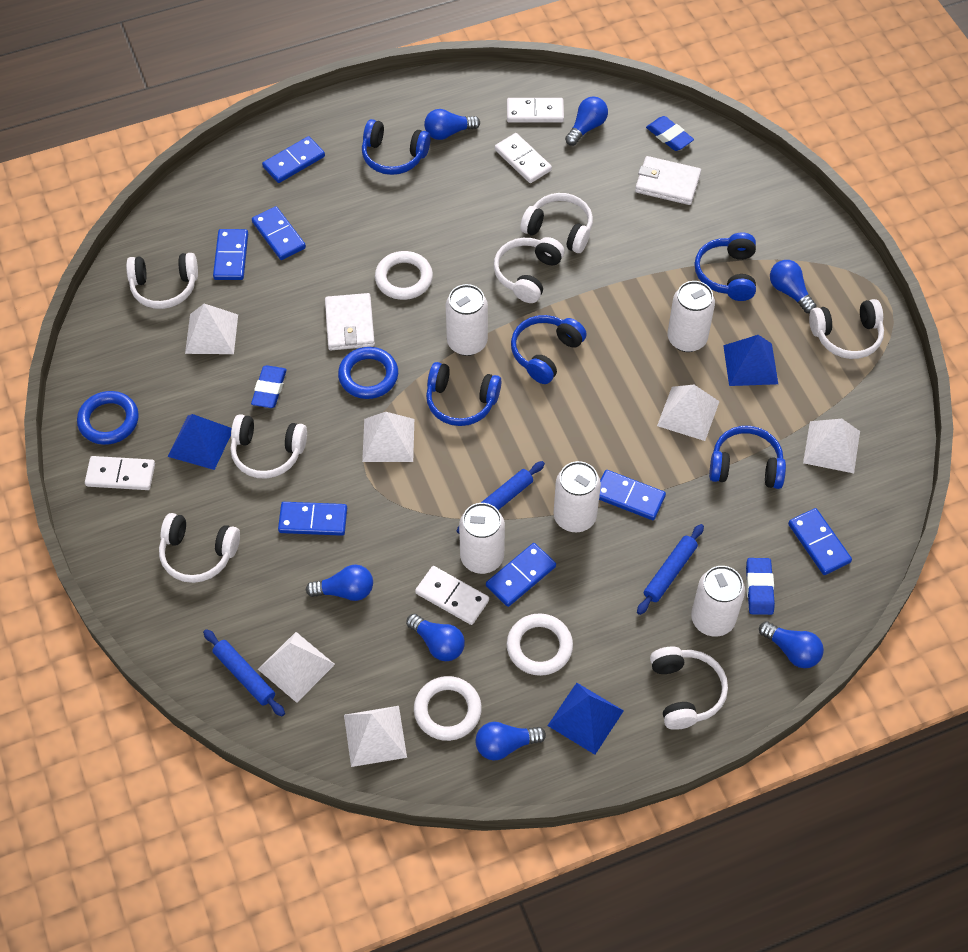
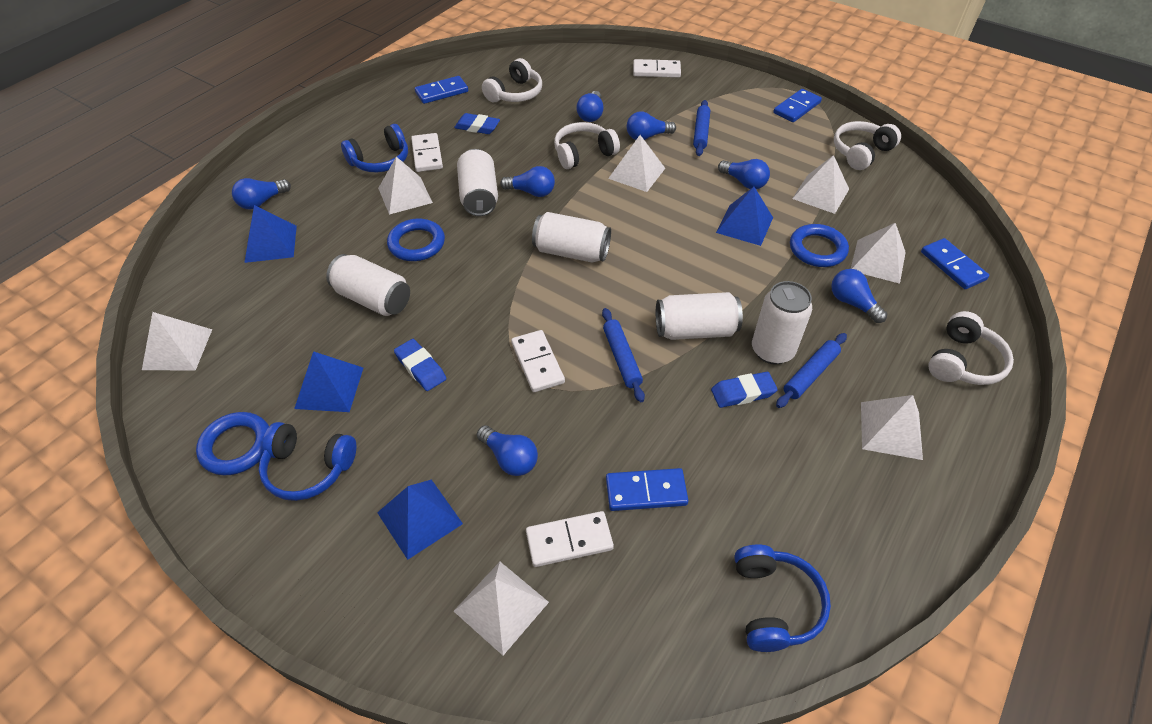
blue domino: [213,229,248,280] [252,206,306,260] [262,136,325,183] [278,502,347,536] [486,543,556,607] [599,470,666,520] [788,508,852,575] = 7 -> [415,76,468,104] [606,468,689,511] [773,89,822,122] [921,238,989,289] = 4
blue headphones: [362,119,431,175] [426,362,501,426] [511,315,587,384] [694,232,756,301] [709,426,786,489] = 5 -> [259,422,357,501] [341,124,408,172] [734,544,831,652] = 3
blue pyramid: [168,414,231,470] [547,683,624,755] [723,335,778,386] = 3 -> [244,205,297,263] [294,351,363,412] [377,479,463,560] [716,187,773,246] = 4
blue ring: [77,391,139,445] [338,347,398,399] = 2 -> [196,412,269,475] [387,219,445,261] [790,224,849,267] = 3
white headphones: [126,253,198,309] [159,513,240,583] [231,414,307,479] [494,237,565,303] [520,193,593,253] [650,646,728,730] [809,299,884,359] = 7 -> [482,58,542,102] [554,122,620,169] [834,121,901,170] [928,311,1014,385] = 4
white pyramid: [185,304,238,354] [258,632,335,703] [344,706,407,767] [362,412,414,462] [657,385,720,441] [803,419,860,473] = 6 -> [142,312,212,370] [378,157,433,215] [454,562,549,655] [608,135,665,192] [792,155,849,214] [851,223,906,284] [861,395,923,460] = 7
white ring: [375,251,433,300] [414,676,482,741] [507,613,573,676] = 3 -> none = 0
white wallet: [325,293,375,350] [635,156,701,205] = 2 -> none = 0

